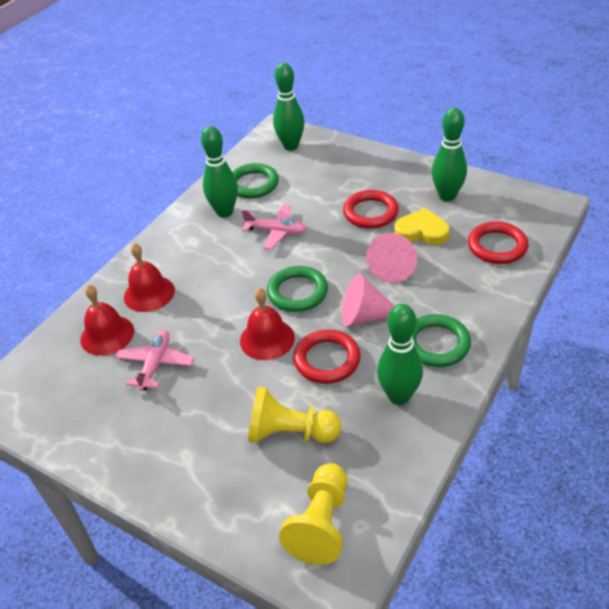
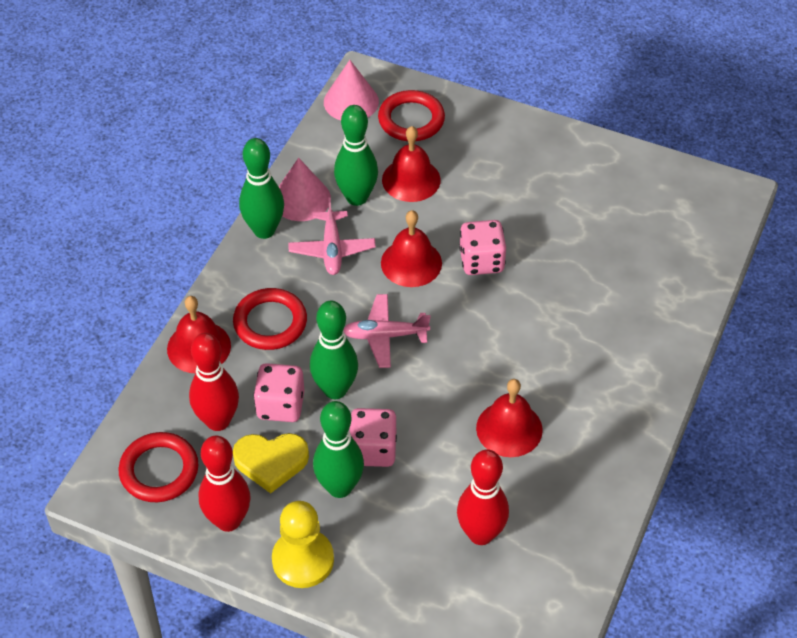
green ring: [232,163,279,198] [267,266,328,312] [412,314,471,367] = 3 -> none = 0
pink dice: none = 0 -> [253,363,305,422] [349,408,397,467] [459,220,506,275] = 3
red bell: [80,285,134,356] [124,243,175,312] [240,288,295,360] = 3 -> [167,296,231,373] [381,210,442,287] [382,126,441,202] [476,379,543,457] = 4
red bowling pin: none = 0 -> [189,333,239,431] [198,435,251,532] [457,449,509,545] = 3
yellow pawn: [248,387,341,443] [279,463,347,565] = 2 -> [272,501,334,588] = 1

